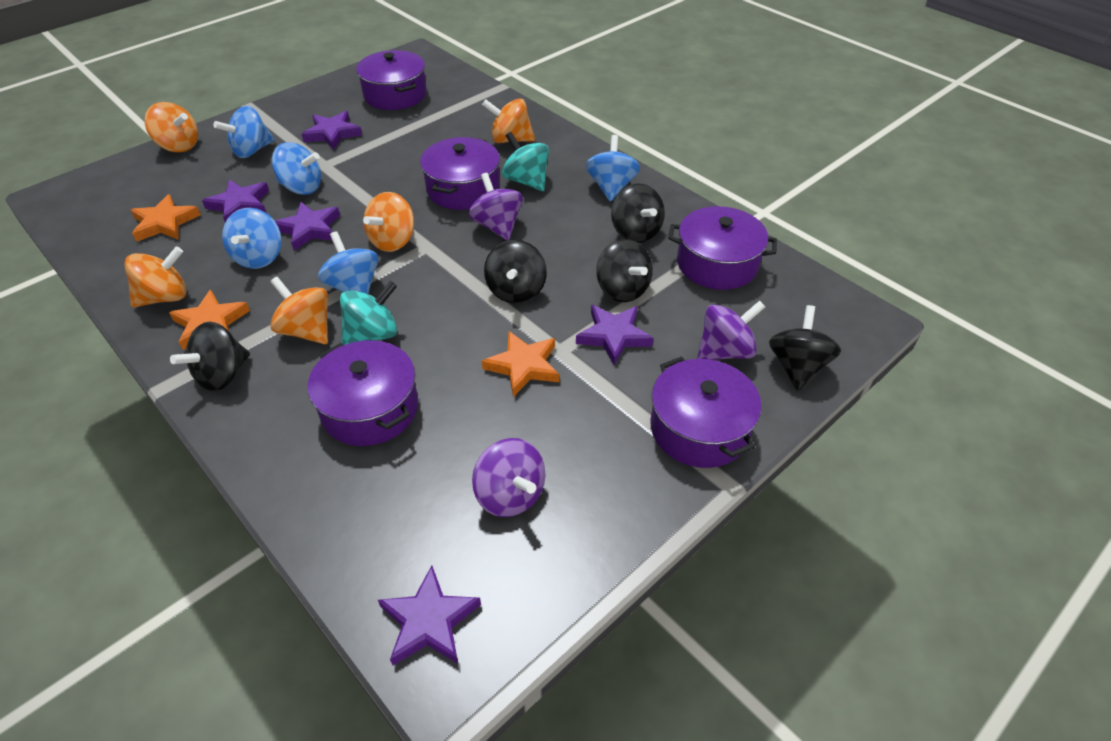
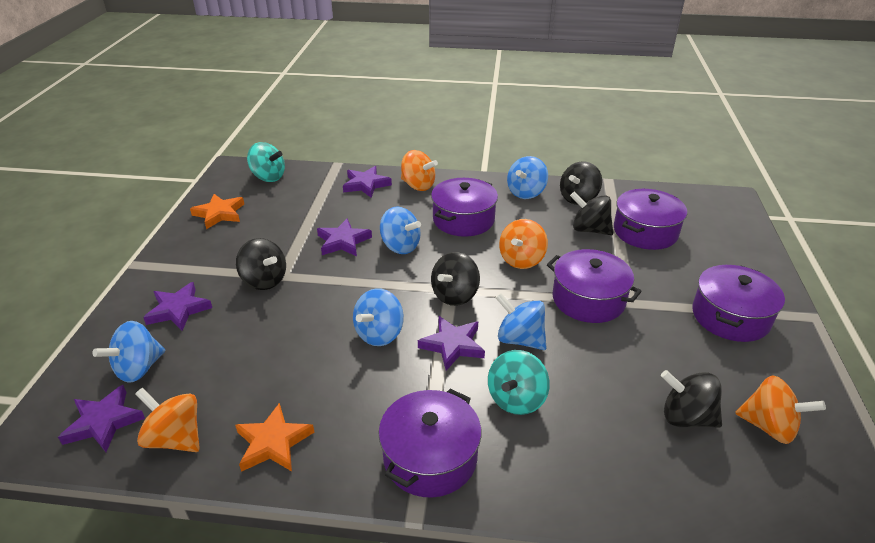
orange spinning top: [124,246,187,307] [145,102,198,152] [270,277,328,344] [363,192,414,252] [482,98,535,143] = 5 -> [135,388,200,452] [401,150,438,191] [499,219,548,269] [735,375,826,444] = 4
orange star: [131,194,201,242] [169,289,250,350] [482,331,559,397] = 3 -> [190,194,244,229] [235,403,314,472] = 2
purple spinning top: [468,173,523,241] [472,438,545,517] [697,300,765,360] = 3 -> none = 0

